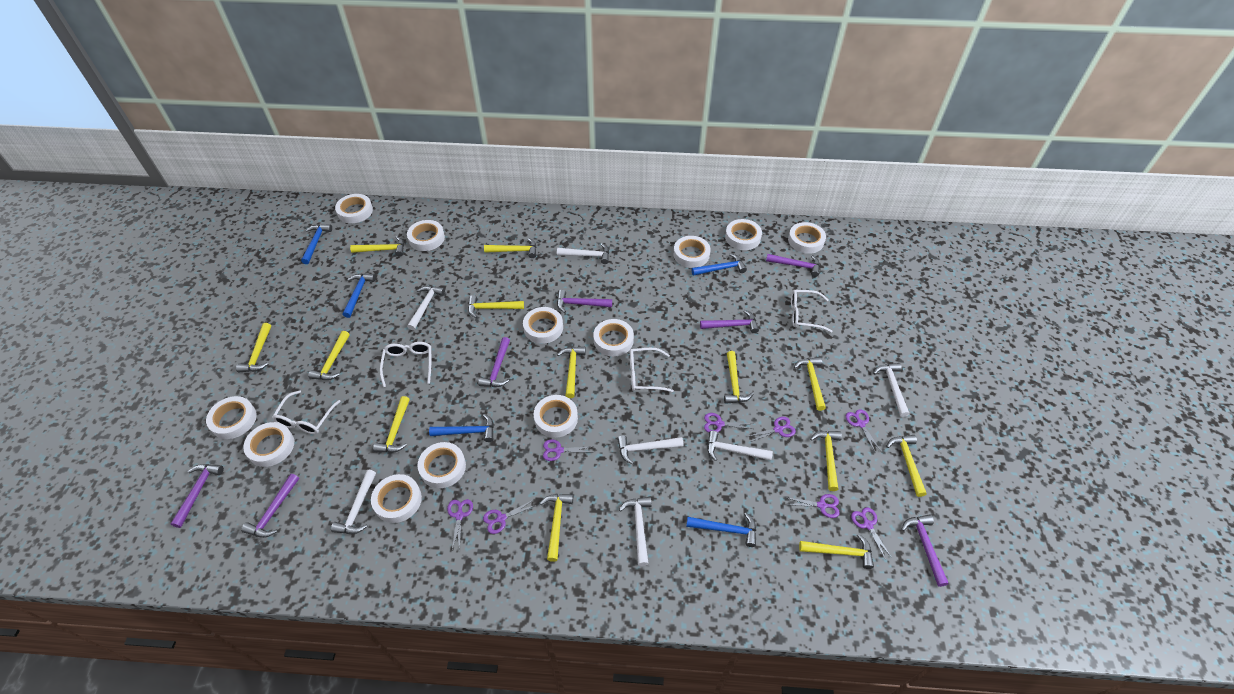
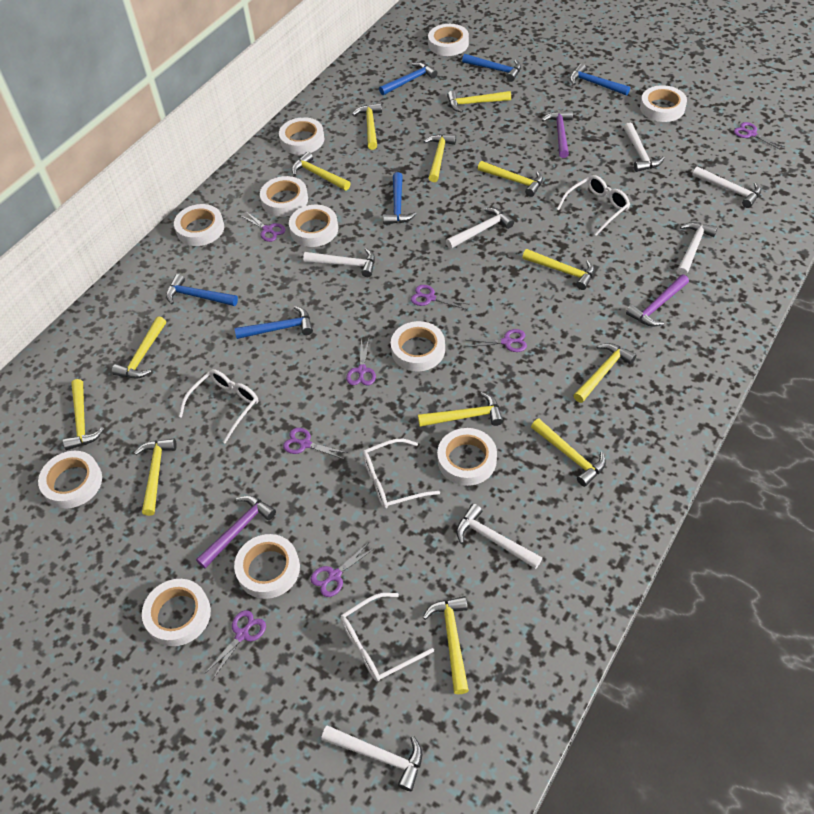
blue hammer: [301,224,332,264] [343,274,376,318] [429,414,494,442] [686,513,756,547] [692,253,747,276] = 5 -> [166,274,238,306] [235,306,313,339] [379,62,437,95] [383,172,417,224] [462,54,521,82] [570,63,630,96] = 6
purple hammer: [171,464,224,528] [241,474,299,538] [478,337,510,387] [557,290,612,313] [700,310,759,333] [766,254,820,277] [901,514,949,587] = 7 -> [196,496,276,569] [542,111,573,158] [626,275,689,326] = 3
white tape: [206,396,257,439] [243,422,294,467] [335,194,373,223] [371,474,422,523] [407,220,445,251] [417,442,466,488] [523,307,563,344] [534,395,578,438] [593,319,634,357] [673,236,711,268] [725,219,762,250] [788,222,826,254] = 12 -> [38,451,102,509] [142,579,211,646] [174,204,224,246] [234,534,300,599] [260,176,308,217] [279,117,325,155] [289,205,338,247] [391,321,445,372] [428,24,469,56] [437,428,497,486] [640,85,687,122] = 11

